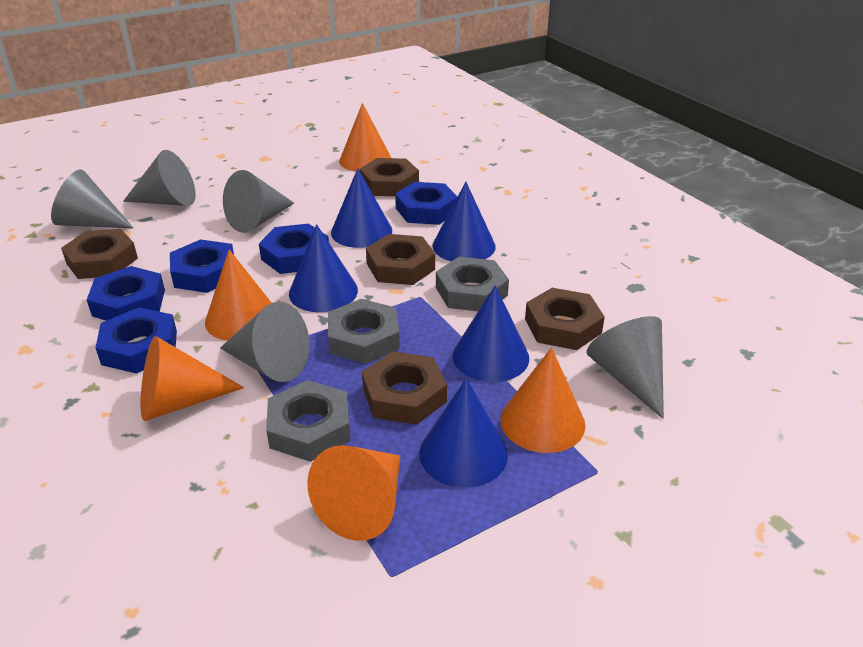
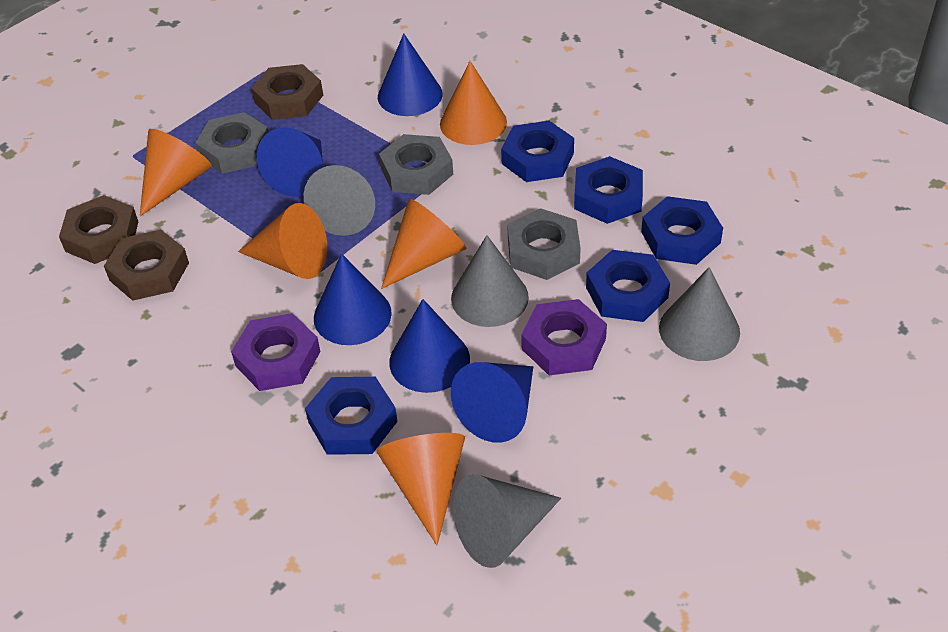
brown nut: [61,229,138,279] [360,158,419,196] [362,351,447,425] [366,234,435,285] [525,288,605,350] = 5 -> [59,195,138,264] [104,229,189,301] [251,64,323,120] = 3
grey cone: [51,169,134,229] [123,150,196,206] [220,302,309,382] [223,170,294,233] [586,316,664,419] = 5 -> [304,165,375,236] [451,235,529,327] [453,474,561,568] [659,267,740,361] = 4
purple nut: none = 0 -> [231,313,321,391] [521,299,607,375] = 2

